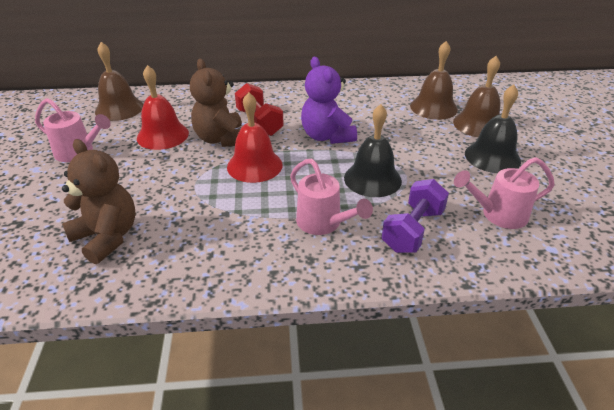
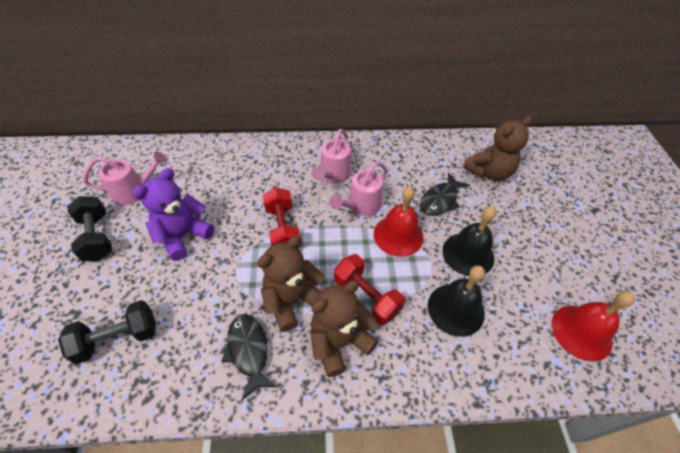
black dumbbell: none = 0 -> [58,300,156,364] [67,196,112,261] = 2
black fish: none = 0 -> [222,314,277,400] [420,173,469,216] = 2
brown bell: [95,42,144,121] [410,41,458,120] [453,56,500,137] = 3 -> none = 0
brown teddy bear: [62,139,136,264] [190,59,242,147] = 2 -> [257,236,324,332] [310,280,378,377] [463,116,532,181] = 3
purple dumbbell: [382,179,449,253] = 1 -> none = 0
red dumbbell: [235,83,284,136] = 1 -> [262,187,301,247] [334,254,405,325] = 2

